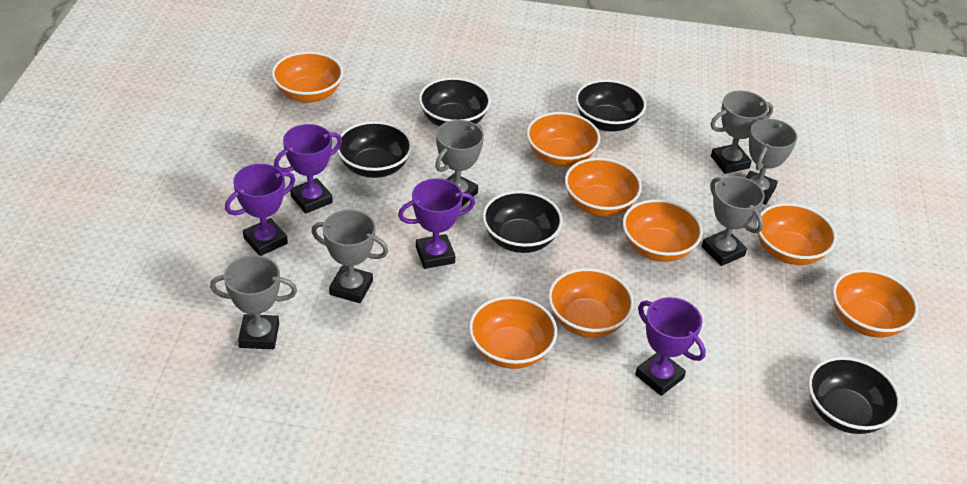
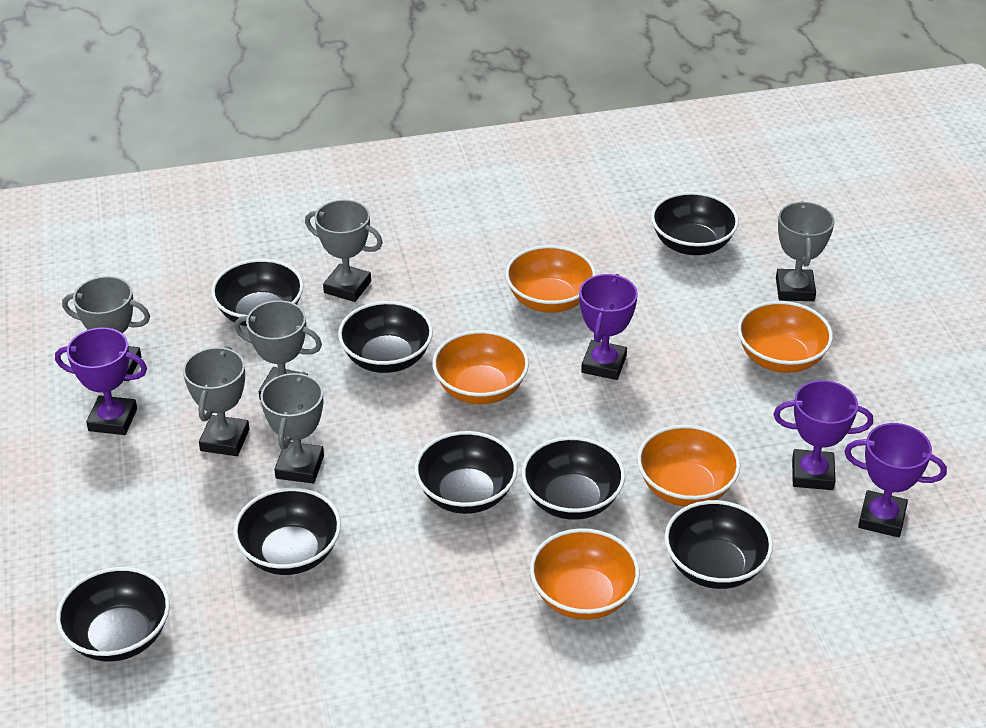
black bowl: [336,121,412,178] [419,77,491,127] [482,191,563,253] [575,80,646,132] [808,357,901,434] = 5 -> [56,567,170,662] [211,259,304,326] [233,487,341,575] [338,301,433,373] [415,431,518,514] [522,436,625,520] [651,192,739,255] [664,500,773,589] = 8
orange bowl: [272,52,343,103] [469,296,557,369] [526,112,600,167] [548,268,634,338] [565,158,642,217] [623,199,703,262] [756,203,837,265] [832,269,918,338] = 8 -> [432,330,529,404] [505,245,596,313] [530,528,640,620] [637,425,741,507] [738,301,833,373] = 5

